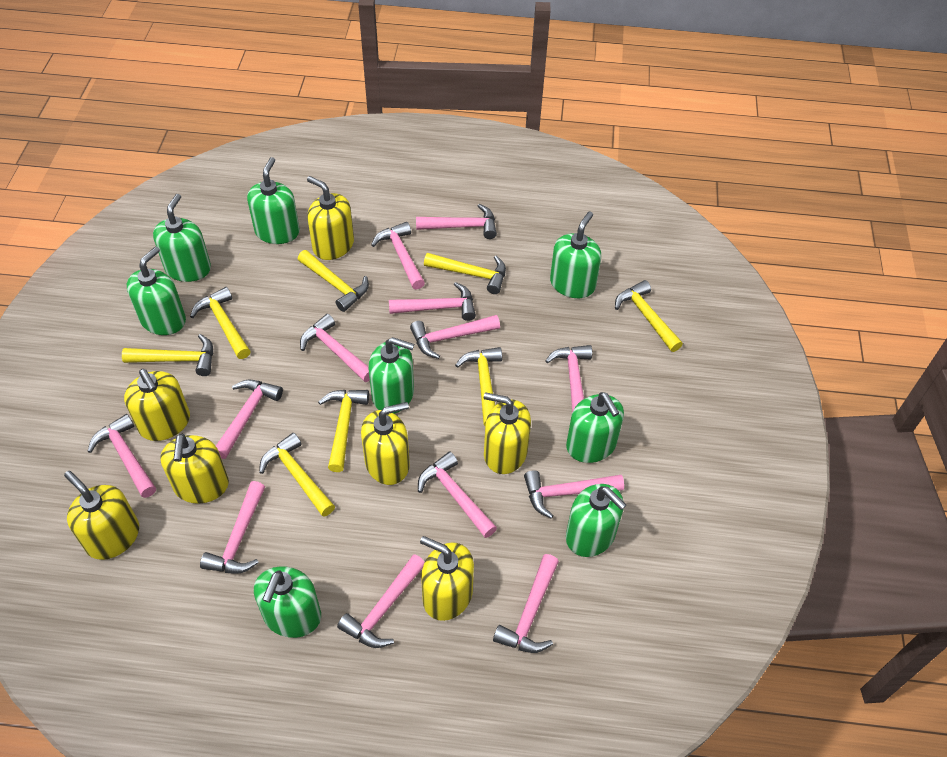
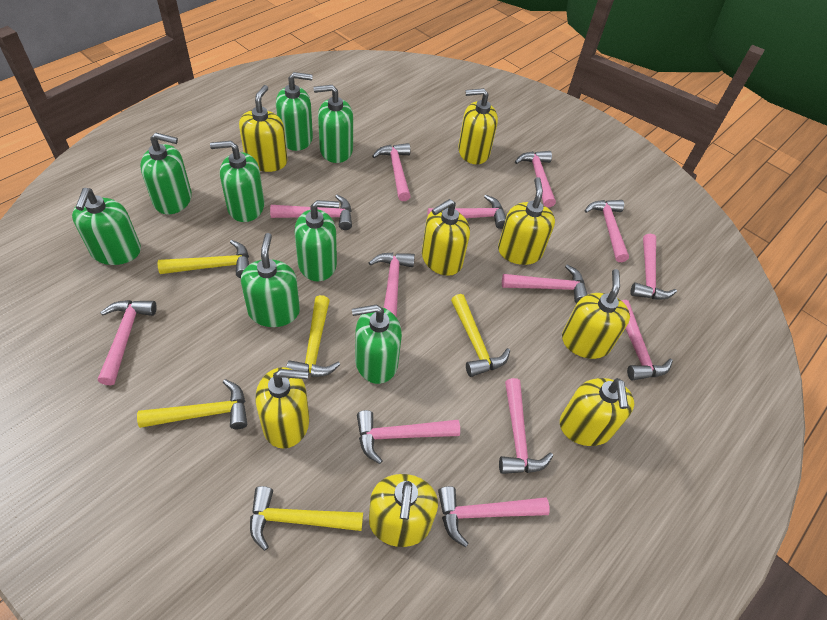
yellow hammer: [122,334,213,376] [190,287,251,359] [259,433,335,517] [298,250,369,312] [318,390,369,472] [424,253,506,294] [455,347,502,426] [615,280,683,352] = 8 -> [137,379,247,429] [158,240,249,278] [250,486,363,551] [286,295,340,377] [451,294,510,377] = 5
yellow soap dispenser: [64,471,139,560] [124,369,190,441] [160,434,229,504] [307,176,354,260] [361,402,410,485] [420,536,474,621] [484,392,531,474] = 7 -> [239,85,287,172] [256,367,309,449] [369,474,438,547] [422,199,470,276] [458,88,498,164] [498,177,555,265] [560,378,634,446] [562,269,630,359] = 8

